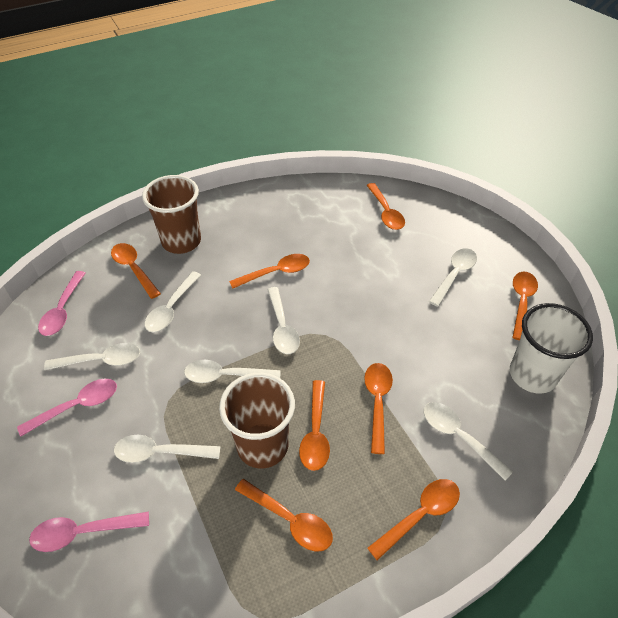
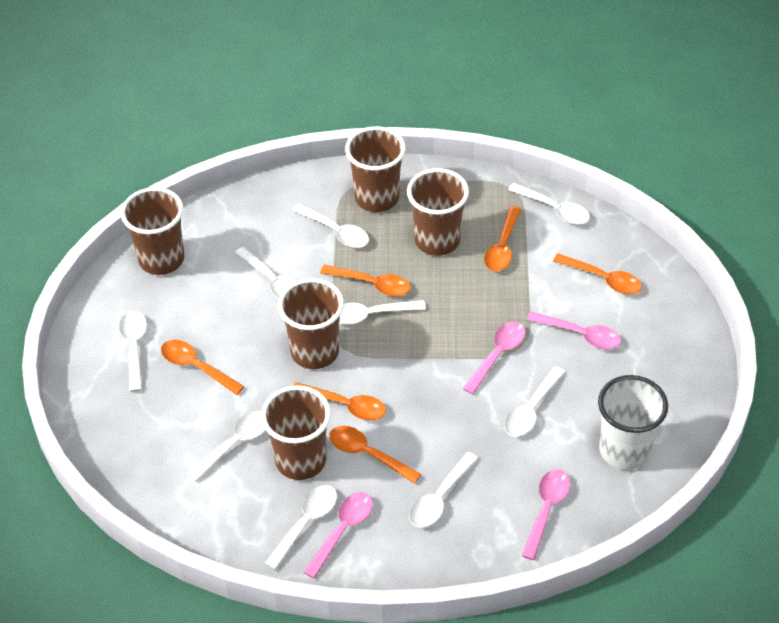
brown cup: [142,175,201,254] [219,373,295,468] = 2 -> [121,187,184,275] [261,385,331,480] [278,278,344,369] [345,126,406,212] [407,168,469,256] = 5
orange spoon: [111,243,161,299] [229,254,310,289] [235,479,333,551] [299,380,330,471] [364,363,393,454] [366,183,405,230] [367,479,460,560] [513,272,538,341] = 8 -> [161,340,244,395] [293,382,386,420] [320,264,411,296] [329,426,421,484] [484,206,521,271] [553,253,642,294] = 6
pink spoon: [17,379,117,436] [29,511,149,552] [38,271,86,336] = 3 -> [303,492,373,579] [463,322,525,394] [521,469,570,560] [527,311,621,349] = 4
white spoon: [44,343,140,370] [114,435,221,463] [144,271,201,332] [184,360,281,383] [267,287,300,354] [423,402,513,481] [429,248,477,307] = 7 -> [119,311,147,392] [187,411,265,482] [235,247,296,298] [265,485,337,570] [293,203,369,248] [339,300,426,325] [409,452,478,528] [504,366,565,437] [508,183,590,225] = 9

